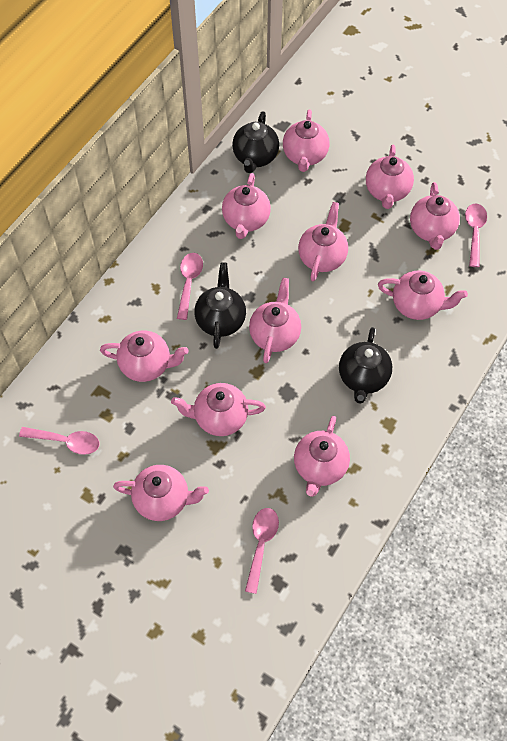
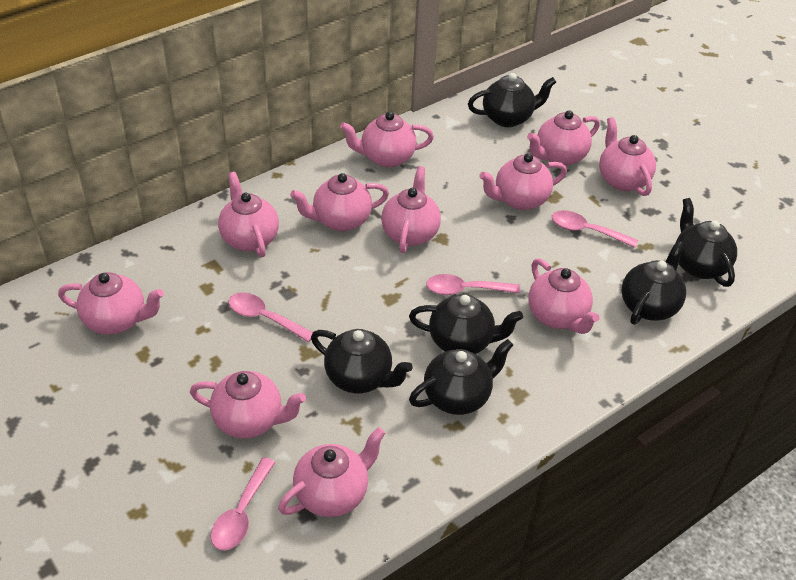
black teapot: [194,262,246,349] [232,111,279,173] [339,327,392,404] = 3 -> [311,329,413,393] [409,294,523,354] [409,339,513,415] [468,73,556,127] [621,240,686,325] [676,198,737,287] = 6

